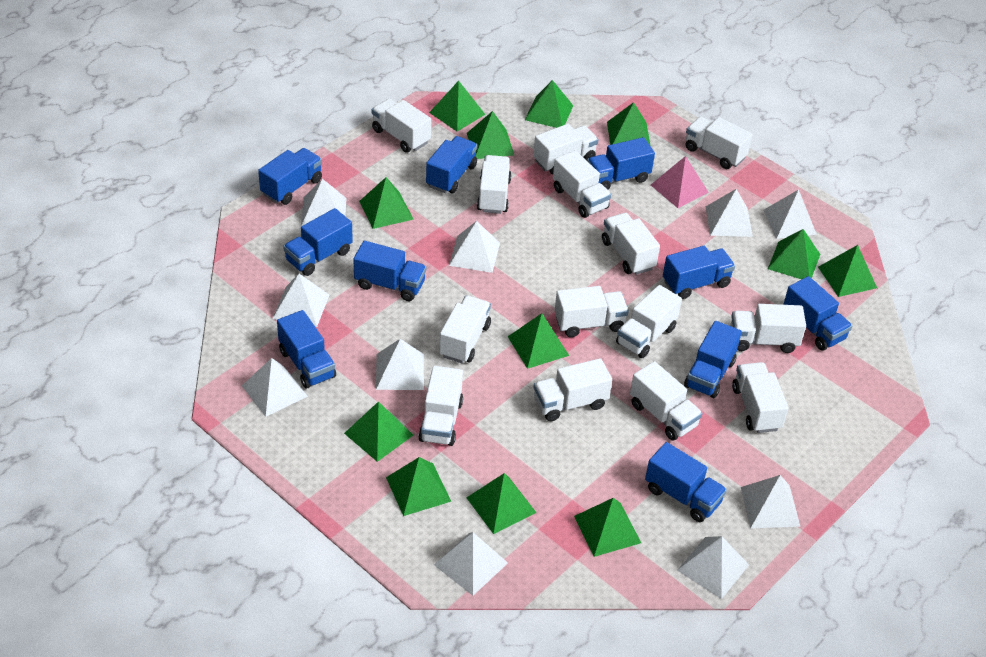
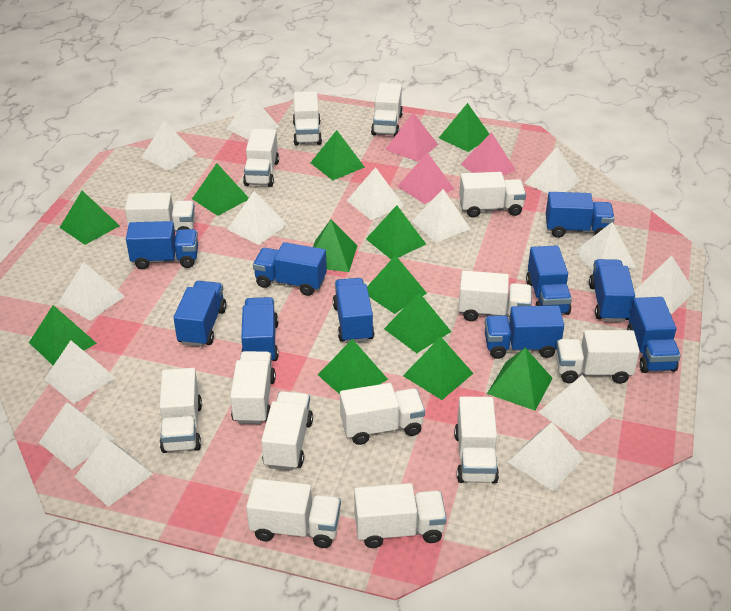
pink pyramid: [651,156,709,208] = 1 -> [385,113,438,162] [397,152,454,204] [461,132,516,175] = 3
white pyramid: [242,358,308,417] [272,274,329,327] [301,179,346,226] [376,339,424,390] [434,532,508,596] [449,221,500,273] [677,536,749,599] [706,189,753,237] [741,475,801,528] [763,189,817,239] = 10 -> [39,402,115,469] [44,340,116,404] [58,262,125,321] [75,437,153,507] [142,121,197,171] [227,94,279,140] [227,191,287,245] [347,167,404,220] [412,189,470,243] [508,422,584,491] [524,147,580,194] [538,375,612,441] [575,222,636,271] [634,256,695,314] = 14

